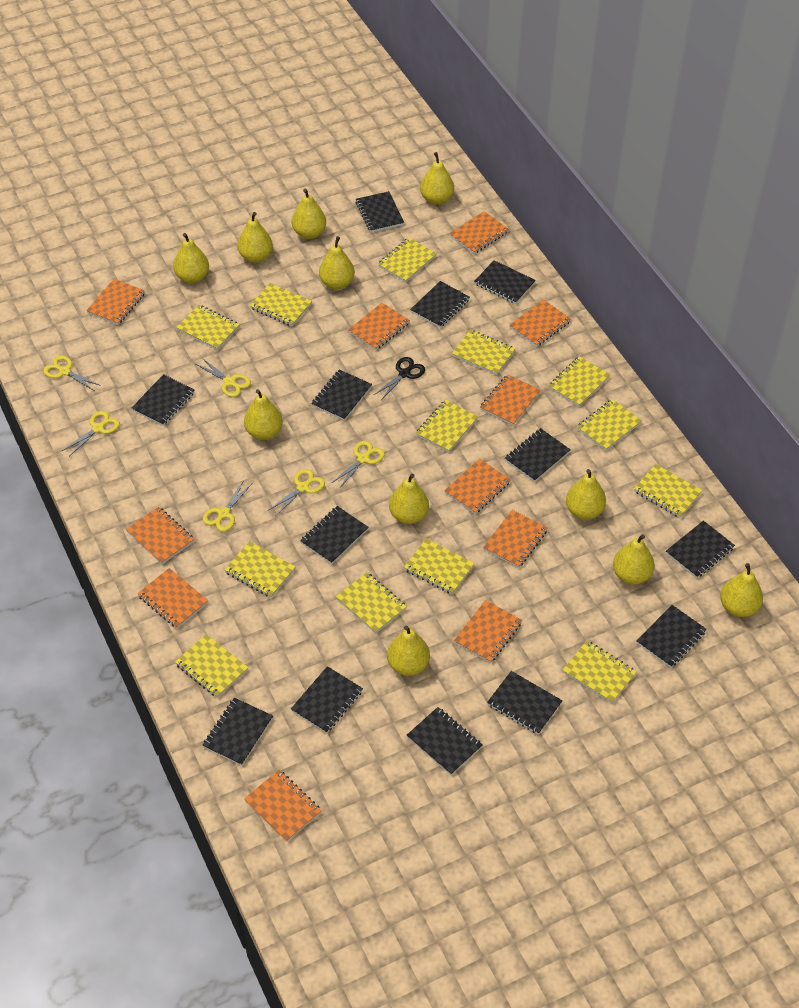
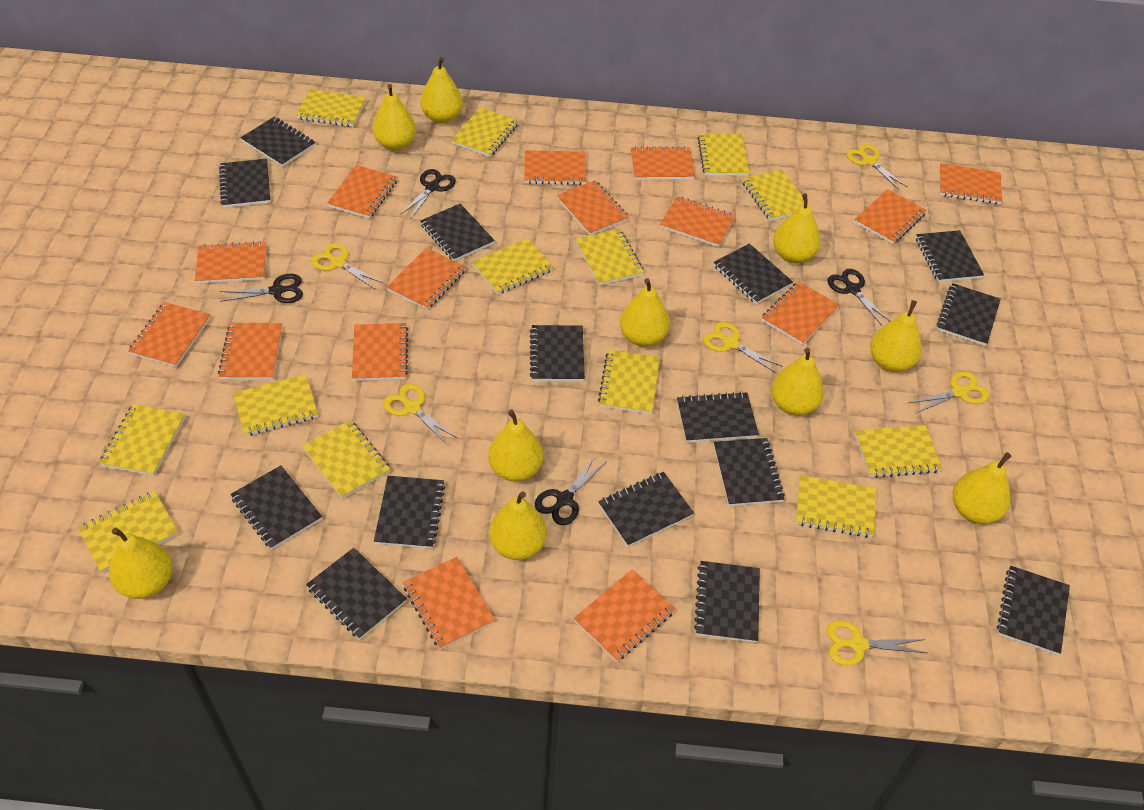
black notebook: [131,374,194,426] [202,698,273,766] [291,666,363,733] [300,506,368,564] [311,370,372,421] [356,191,404,232] [407,707,482,775] [410,281,470,328] [474,260,536,304] [487,671,562,734] [505,428,571,482] [636,605,707,668] [666,521,735,578] = 13 -> [219,159,271,208] [230,465,322,549] [240,117,315,167] [306,548,407,639] [374,476,446,549] [420,204,495,261] [530,325,585,382] [598,472,694,547] [677,392,759,443] [694,561,760,643] [714,243,793,304] [714,438,785,506] [916,230,984,282] [937,283,1001,346] [997,566,1070,655] = 15
black scissors: [374,357,425,400] = 1 -> [220,274,303,303] [400,169,456,218] [535,455,607,525] [827,269,890,326] = 4
orange notebook: [86,279,145,325] [126,507,194,564] [137,568,208,628] [244,770,322,842] [348,303,410,350] [444,459,511,514] [449,211,509,254] [454,600,522,663] [480,374,541,425] [483,510,548,568] [509,300,571,347] = 11 -> [128,302,211,367] [195,241,266,284] [218,323,282,380] [327,165,397,219] [352,323,408,381] [387,248,466,310] [403,557,495,650] [524,150,586,185] [557,180,629,236] [574,570,675,662] [631,146,695,180] [660,196,735,247] [762,281,840,345] [854,189,927,244] [939,163,1002,204] = 15
yellow pear: [173,233,209,283] [237,212,273,263] [244,389,283,440] [292,189,326,239] [319,236,355,289] [387,625,430,676] [389,474,429,524] [420,152,454,205] [566,469,606,520] [613,534,655,584] [720,563,763,617] = 11 -> [109,527,173,599] [373,84,416,151] [420,57,463,124] [488,410,543,482] [489,491,547,560] [620,278,670,347] [771,348,824,416] [773,193,821,264] [870,300,922,372] [953,452,1011,524] = 10

